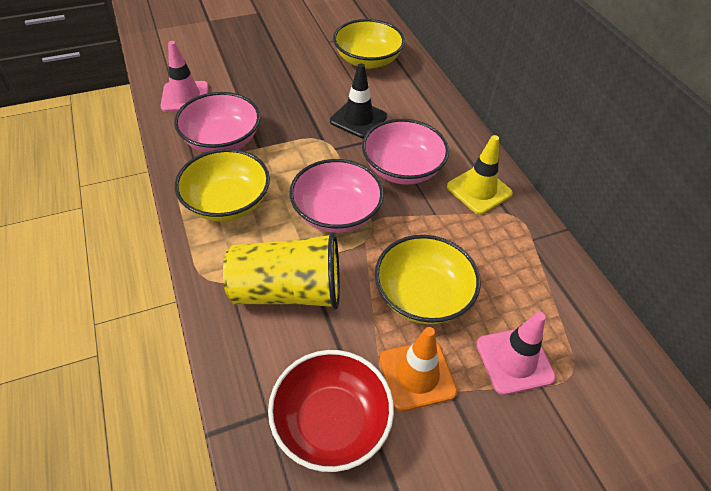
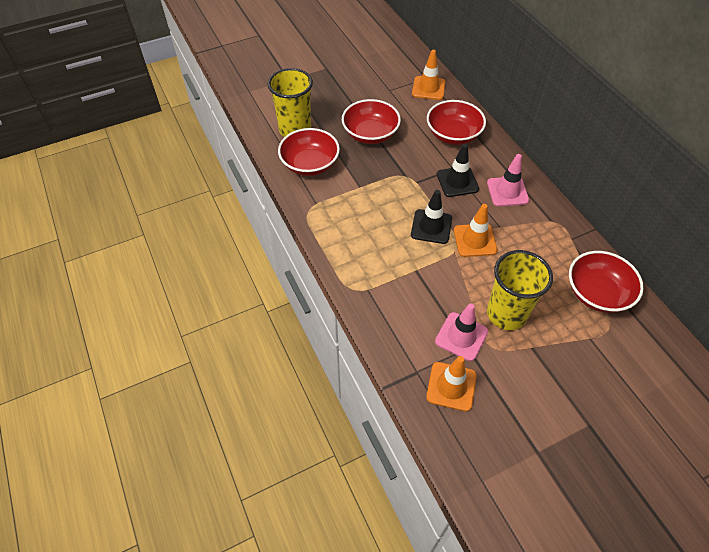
black traffic cone: [330,63,387,138] = 1 -> [411,190,452,244] [437,144,479,197] = 2
orange traffic cone: [380,327,457,411] = 1 -> [412,50,446,100] [426,356,477,411] [454,204,497,257] = 3
pink bowl: [174,92,260,153] [289,159,384,233] [362,119,449,185] = 3 -> none = 0
red bowl: [268,350,394,472] = 1 -> [278,128,340,176] [342,99,401,144] [427,100,486,145] [569,251,644,313] = 4
yellow bowl: [175,149,270,221] [333,19,405,69] [375,235,481,324] = 3 -> none = 0
yellow cup: [223,232,340,310] = 1 -> [267,68,313,137] [487,250,553,330] = 2
yellow traffic cone: [447,135,513,215] = 1 -> none = 0

